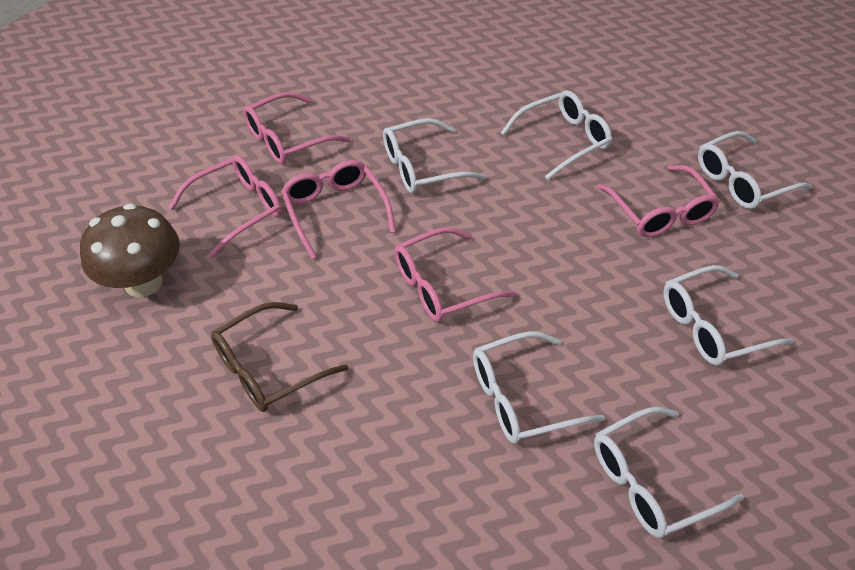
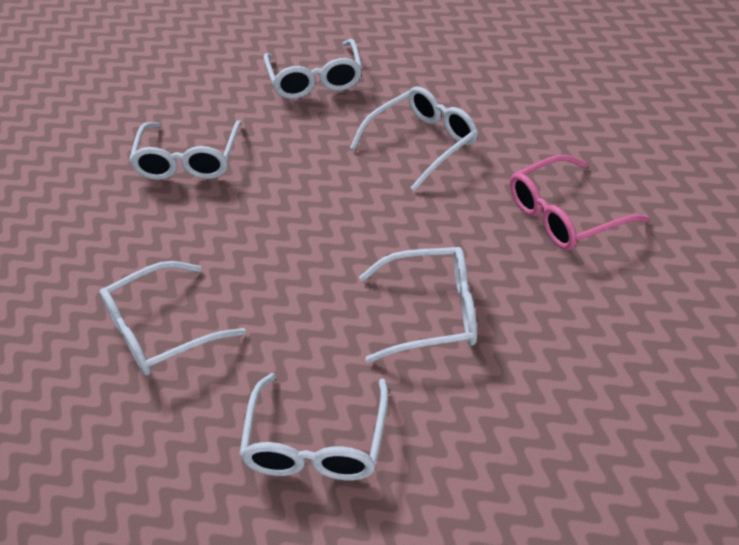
brown glasses: [211,302,348,412] = 1 -> none = 0
brown mushroom: [80,203,180,297] = 1 -> none = 0
pink glasses: [168,155,282,258] [243,92,350,164] [281,160,396,259] [394,227,516,322] [598,165,720,237] = 5 -> [510,155,649,250] = 1

